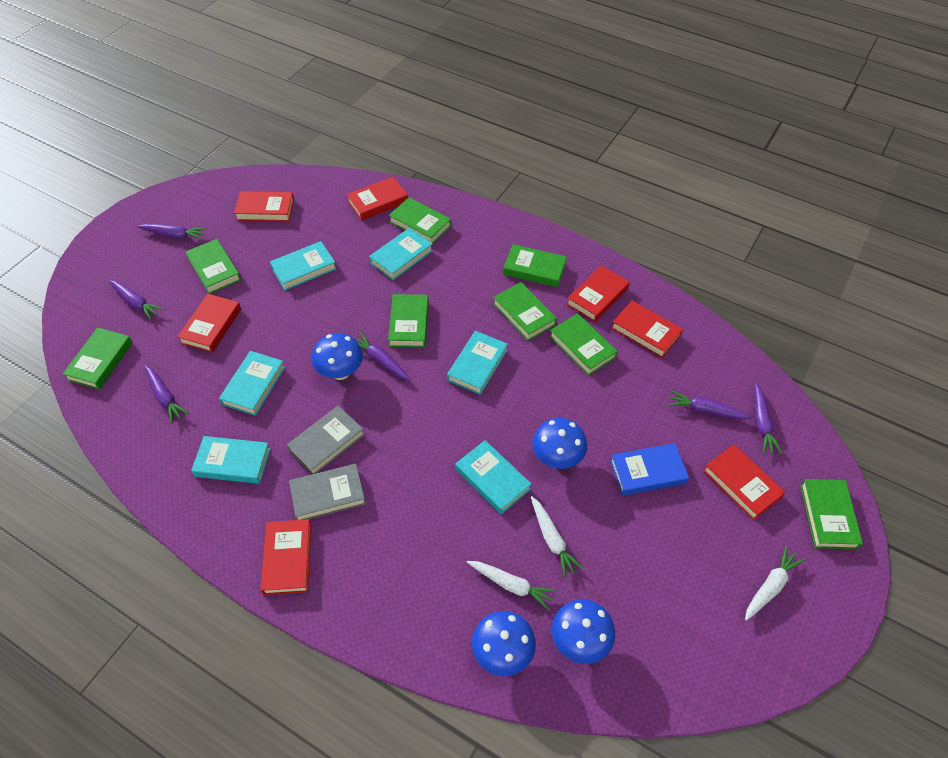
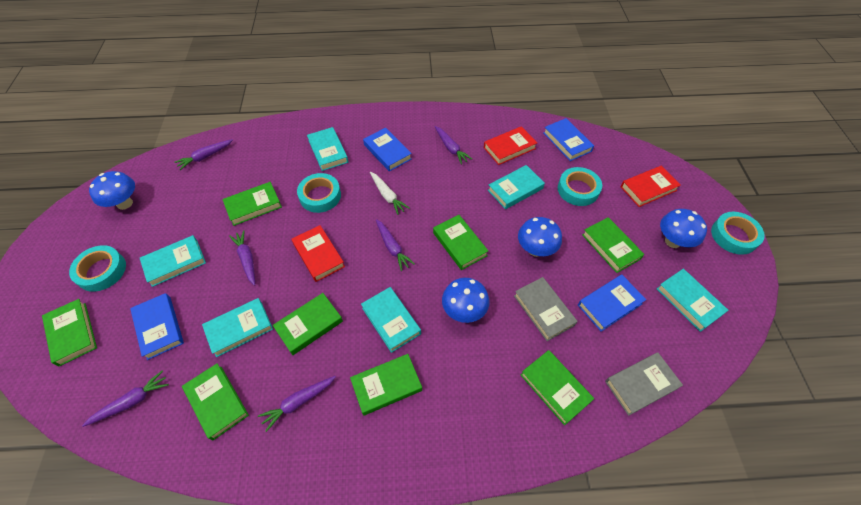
blue book: [610,443,689,496] = 1 -> [130,293,184,360] [363,128,412,172] [543,118,594,161] [578,275,646,332] = 4
red book: [178,294,241,353] [234,191,294,222] [260,519,311,595] [347,176,408,221] [567,265,630,322] [611,301,683,358] [703,444,785,520] = 7 -> [291,225,345,282] [484,126,537,165] [621,166,681,207] = 3
turquoise tape: none = 0 -> [69,245,126,292] [297,173,341,213] [558,167,602,206] [711,212,765,255] = 4
white carrot: [467,561,557,610] [531,496,583,578] [745,546,805,621] = 3 -> [370,172,410,215] = 1

